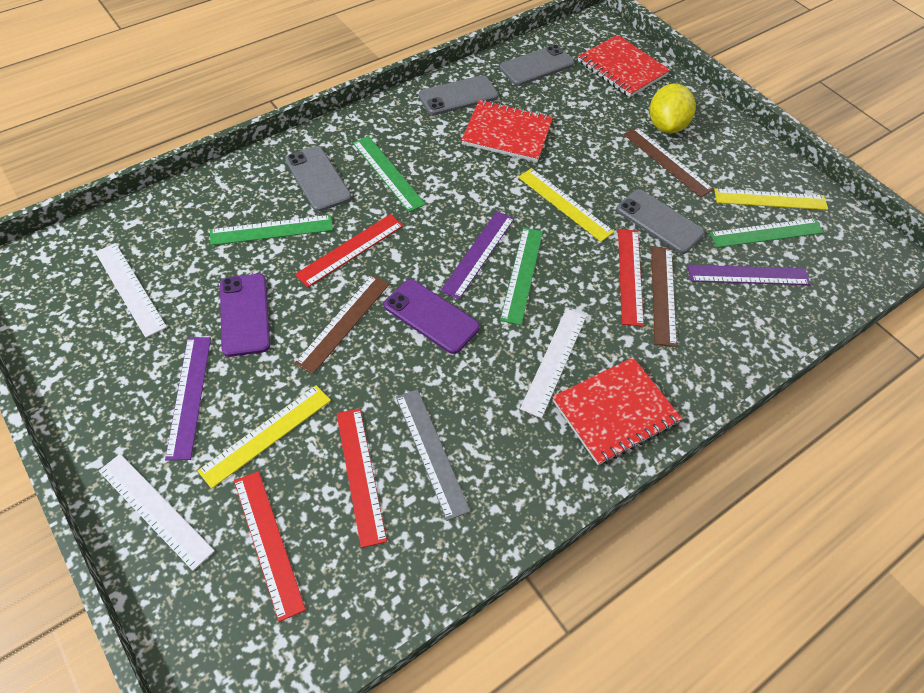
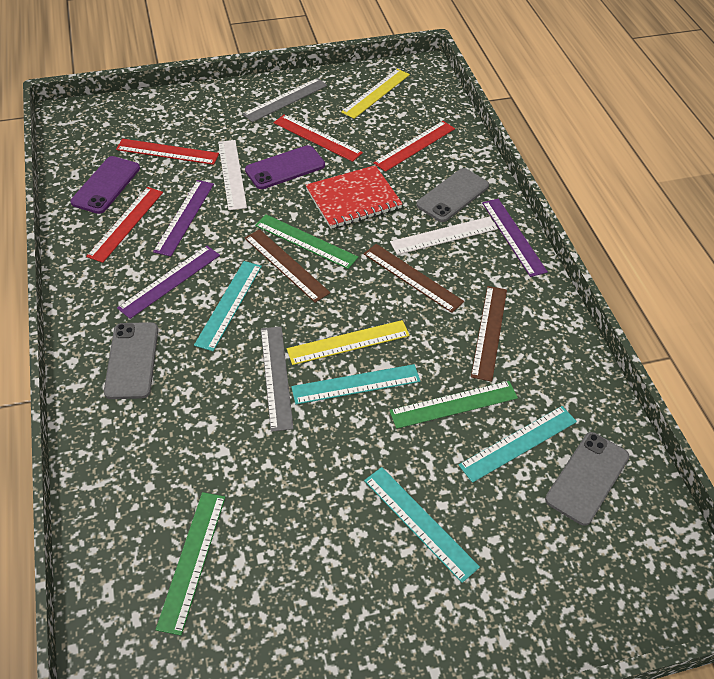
green ruler: [210,215,333,245] [353,136,426,212] [500,227,543,325] [710,218,824,248] = 4 -> [155,492,225,636] [255,214,358,269] [389,381,518,429] = 3
grey phone: [285,146,351,212] [419,75,498,115] [500,45,574,86] [617,189,705,254] = 4 -> [104,322,158,399] [416,168,489,222] [545,432,630,526] = 3
grey ruler: [396,389,470,521] = 1 -> [243,78,327,122] [261,327,294,432] = 2
red notebook: [461,100,553,162] [552,357,682,465] [578,35,670,97] = 3 -> [306,165,403,229] = 1
turquoise ruler: none = 0 -> [194,261,262,351] [291,364,420,404] [364,467,480,583] [459,406,577,483] = 4
white ruler: [95,243,167,338] [99,454,215,571] [520,308,586,418] = 3 -> [218,140,247,210] [390,216,498,255] = 2
yellow lemon: [650,83,696,134] = 1 -> none = 0
yellow ruler: [197,385,331,489] [518,168,614,242] [714,188,828,210] = 3 -> [287,320,410,365] [341,69,410,119] = 2

